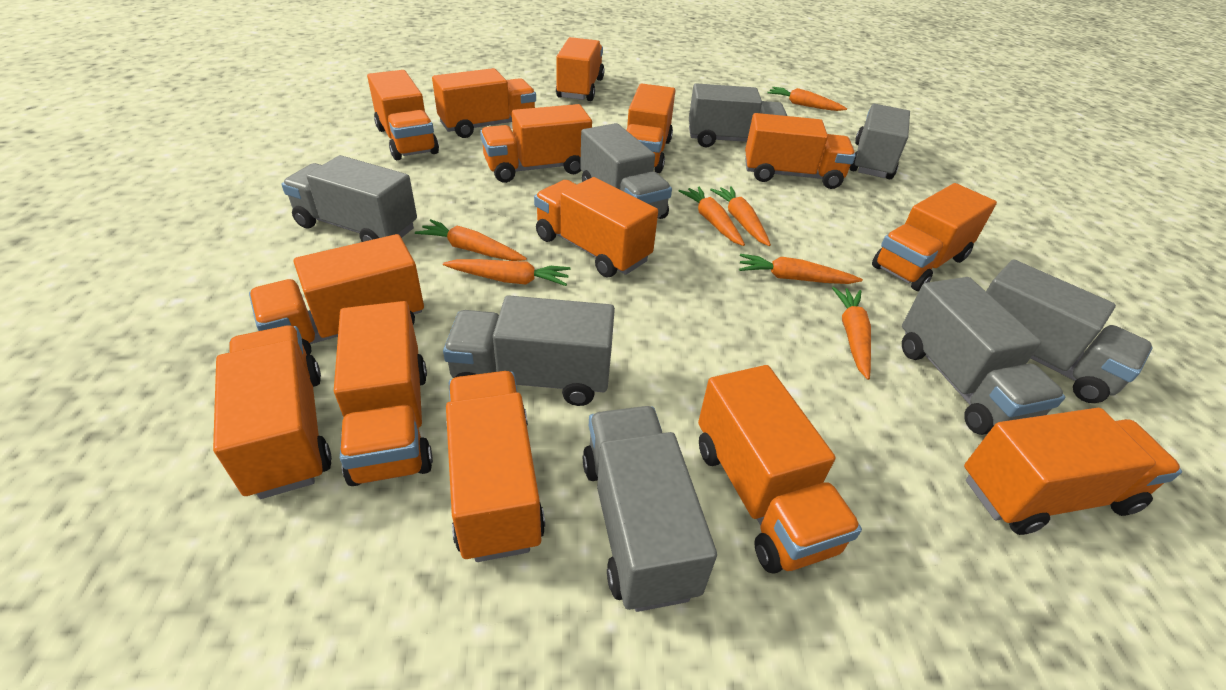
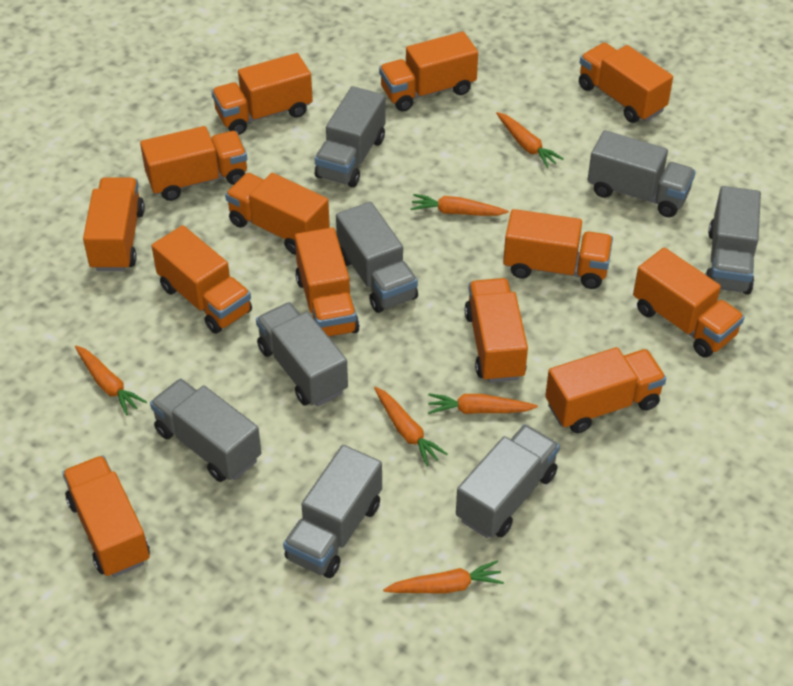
orange carrot: [415,219,527,261] [443,259,571,286] [679,186,745,246] [710,186,771,246] [739,254,863,284] [767,87,847,111] [832,287,871,380] = 7 -> [75,346,147,416] [374,387,447,466] [383,560,504,593] [411,194,509,216] [428,394,538,414] [496,112,564,168] = 6
orange truck: [213,325,332,499] [249,234,424,355] [334,301,433,486] [367,70,439,160] [432,68,536,138] [446,371,545,562] [480,104,592,183] [534,177,658,277] [556,37,604,101] [626,83,675,173] [698,365,862,574] [745,113,856,189] [872,183,997,291] [964,408,1182,535] = 14 -> [62,456,150,577] [83,177,145,271] [140,126,247,201] [152,225,252,334] [211,53,313,135] [225,173,330,255] [295,227,360,337] [379,32,478,111] [464,278,528,383] [503,209,613,289] [545,347,666,433] [579,43,673,123] [633,247,745,358] = 13

